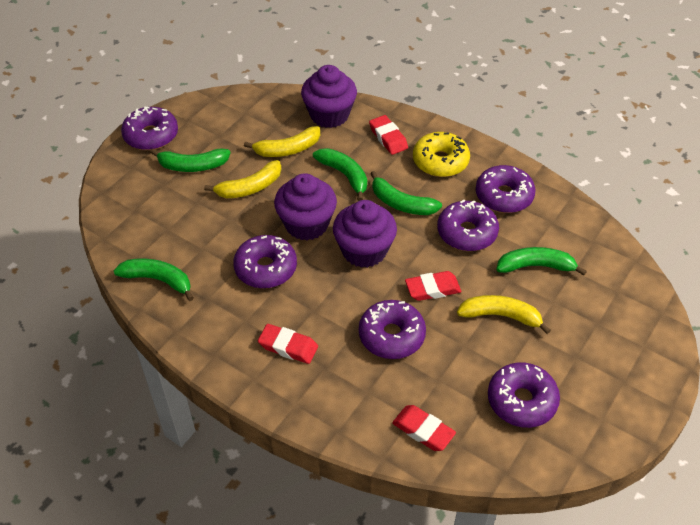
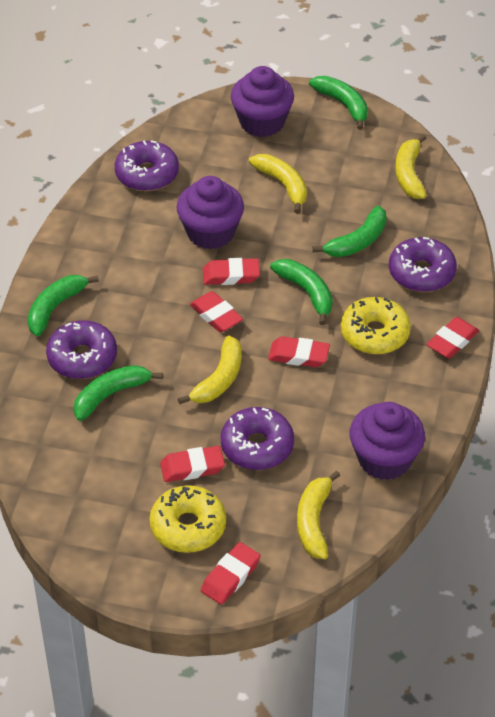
purple donut: [121,107,178,150] [233,235,297,288] [359,300,426,359] [437,200,499,251] [476,165,536,213] [488,362,560,428] = 6 -> [46,320,117,379] [115,140,179,191] [221,407,294,470] [389,237,457,292] = 4
red eraser: [258,324,318,364] [369,115,408,155] [392,405,456,451] [405,271,461,301] = 4 -> [160,446,225,482] [190,291,243,332] [201,542,261,605] [203,258,260,285] [268,336,330,367] [426,317,479,359] = 6
yellow banana: [204,160,282,198] [244,126,320,157] [457,295,551,334] = 3 -> [178,335,242,404] [249,154,307,214] [297,471,340,559] [395,134,427,199] = 4
yellow donut: [413,132,470,177] = 1 -> [150,485,226,553] [341,297,411,354] = 2

